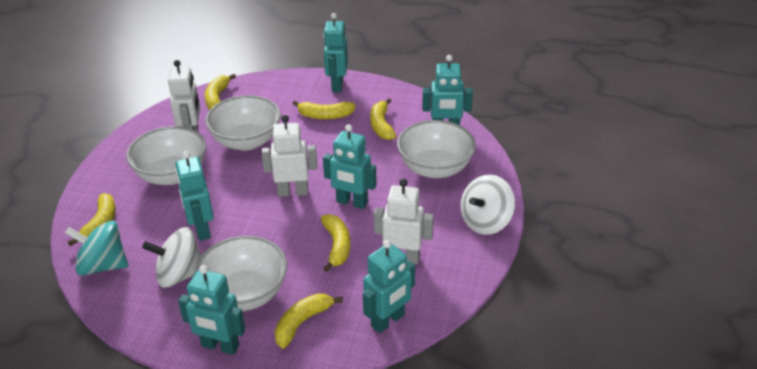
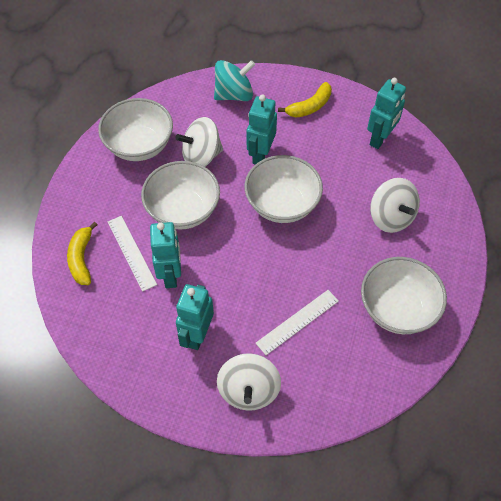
turquoise robot: [175,151,214,241] [178,265,245,355] [323,13,348,92] [323,124,377,209] [363,240,415,333] [422,55,473,125] = 6 -> [150,222,181,288] [176,284,214,350] [247,94,277,165] [367,78,406,149] = 4
white robot: [168,60,200,131] [261,115,317,197] [374,179,434,264] = 3 -> none = 0
white ruler: none = 0 -> [108,216,157,292] [256,290,339,355] = 2
white spinning top: [142,227,201,288] [461,175,515,235] = 2 -> [176,117,223,167] [217,353,281,411] [370,178,420,233] = 3
yellow banana: [68,193,116,246] [205,74,236,110] [274,293,343,349] [293,101,356,119] [321,214,350,272] [370,98,396,140] = 6 -> [67,222,97,285] [278,82,332,118] = 2

